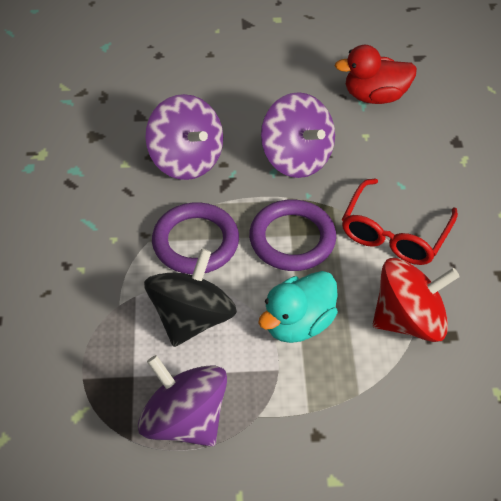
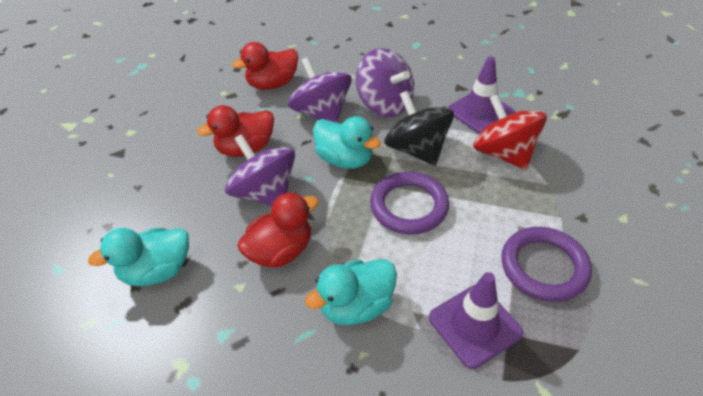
purple traffic cone: none = 0 -> [429,272,523,369] [448,56,515,134] = 2
red duck: [335,45,417,104] = 1 -> [197,105,274,157] [232,42,298,90] [238,192,319,268] = 3
red glasses: [342,178,458,265] = 1 -> none = 0
turquoise duck: [258,271,338,343] = 1 -> [88,228,189,286] [305,259,397,325] [313,116,381,169] = 3

